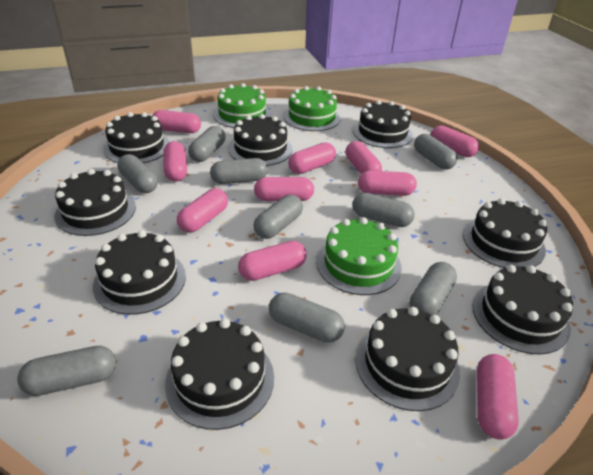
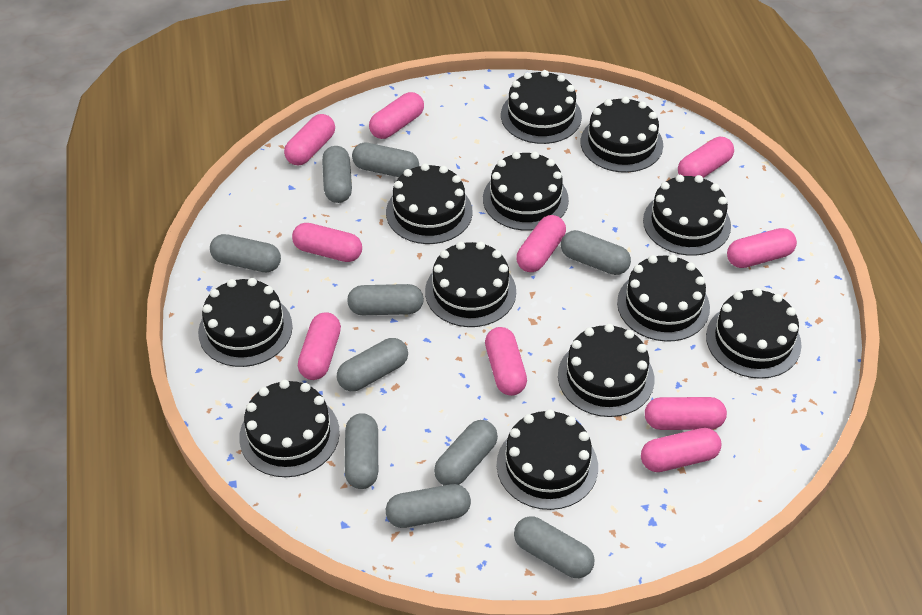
black cake: [55,169,136,236] [93,230,186,315] [103,112,169,163] [165,319,274,430] [229,114,292,166] [353,100,413,148] [355,307,460,411] [463,198,548,268] [473,265,573,354] = 9 -> [198,278,293,367] [239,380,340,477] [386,163,473,244] [425,241,516,327] [483,152,569,231] [497,409,598,510] [501,70,582,144] [558,324,654,417] [581,97,663,173] [617,254,710,342] [643,175,731,256] [706,288,802,379] = 12
green cake: [213,83,271,128] [284,86,340,131] [317,217,401,295] = 3 -> none = 0
grey capsule: [17,346,116,396] [117,154,158,193] [188,126,226,162] [210,158,268,184] [253,195,303,239] [269,292,345,343] [352,193,415,227] [410,262,457,315] [414,134,458,170] = 9 -> [210,234,281,272] [322,146,352,203] [337,338,408,391] [345,413,378,489] [347,284,424,315] [352,142,419,177] [386,484,471,528] [434,420,498,485] [514,516,595,578] [561,230,631,275] = 10

